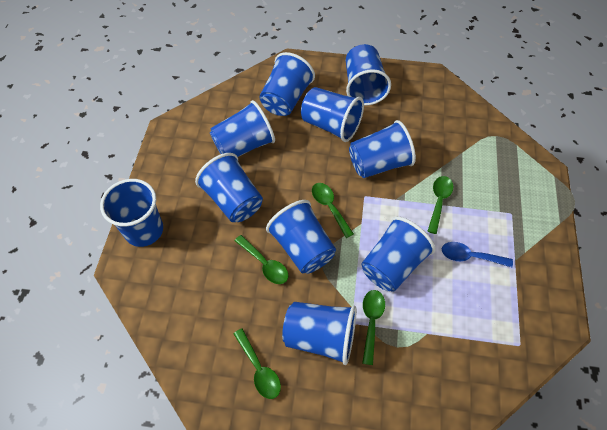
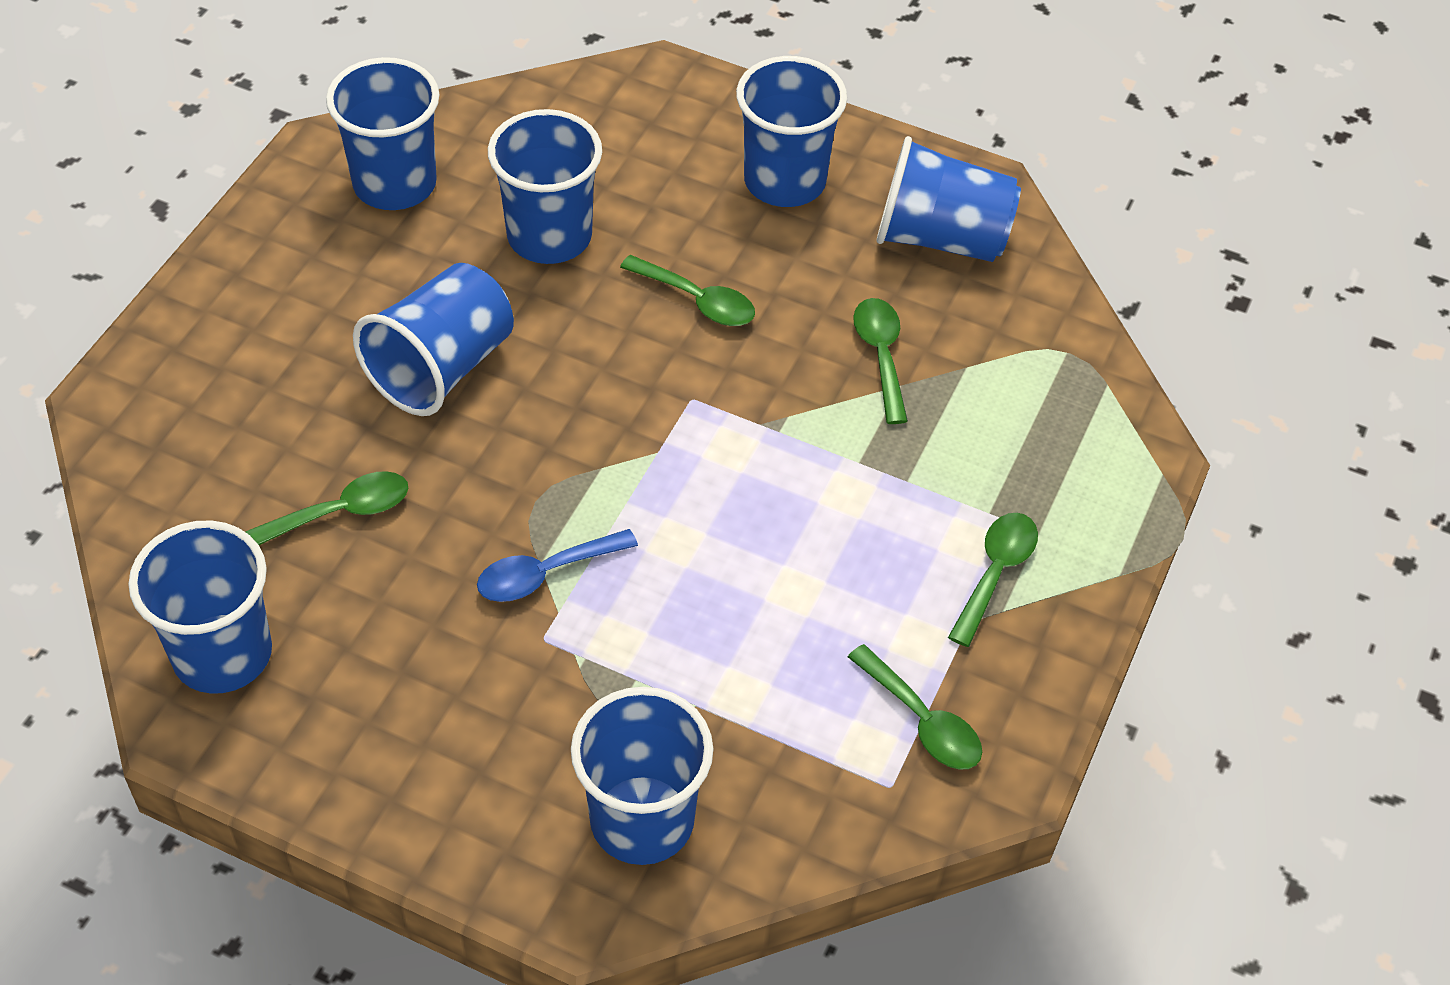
blue cup: [100,179,163,247] [195,153,263,222] [210,100,275,157] [259,52,315,116] [266,200,336,274] [282,302,357,365] [301,87,364,142] [346,44,391,106] [349,120,416,178] [361,217,435,291] = 10 -> [128,520,272,694] [326,57,440,210] [353,263,514,416] [488,109,602,264] [571,687,713,865] [736,56,847,207] [877,136,1021,262] = 7

